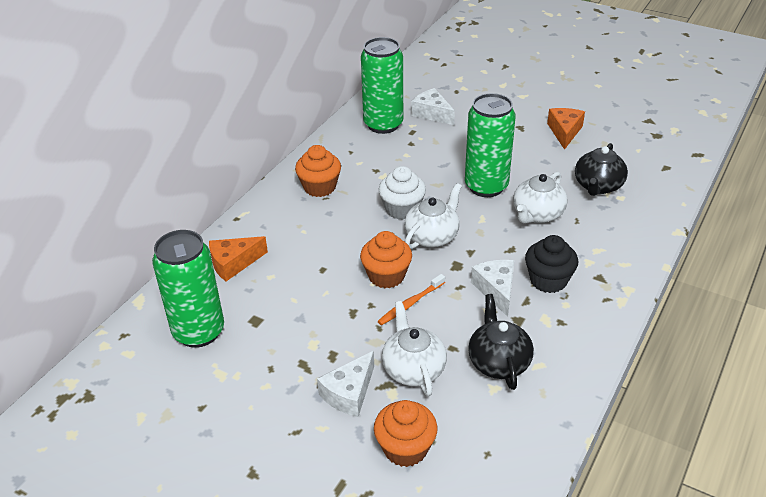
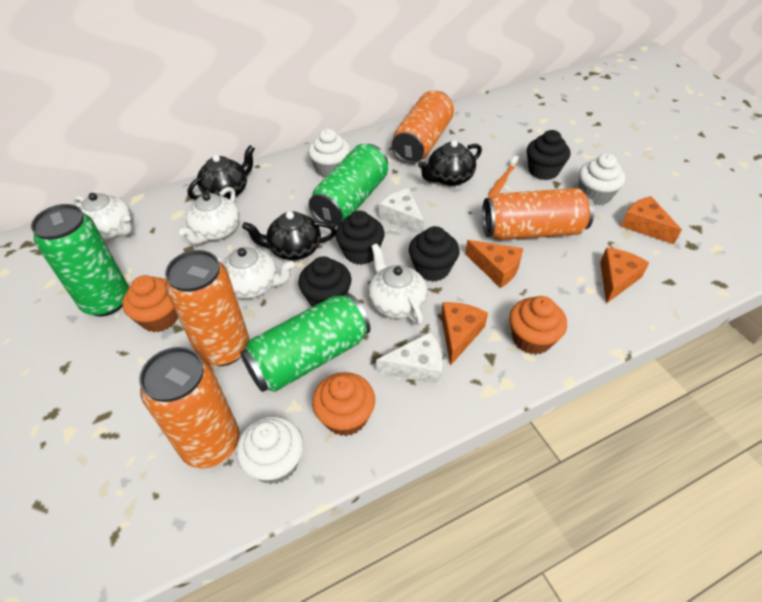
black cupcake: [525,235,578,293] = 1 -> [298,256,351,307] [335,210,385,265] [409,226,460,282] [527,130,570,180] = 4
black teapot: [468,294,534,390] [575,143,628,196] = 2 -> [188,145,255,200] [242,211,336,260] [418,140,482,186] = 3
orange can: none = 0 -> [139,347,240,469] [165,250,249,366] [392,90,454,164] [482,188,594,240] = 4
orange cheese: [209,236,268,281] [547,108,585,150] = 2 -> [441,302,488,366] [465,240,523,288] [600,248,649,304] [620,196,682,244] = 4
white cheese: [317,351,374,417] [411,88,455,125] [471,260,514,317] = 3 -> [376,332,443,385] [379,189,424,234] = 2
white cupcake: [379,166,426,220] = 1 -> [236,416,303,484] [308,129,350,178] [579,154,625,205] = 3
white teapot: [382,301,447,396] [404,183,462,249] [513,172,568,224] = 3 -> [74,193,133,240] [179,187,240,245] [217,247,295,299] [368,244,427,325] = 4

